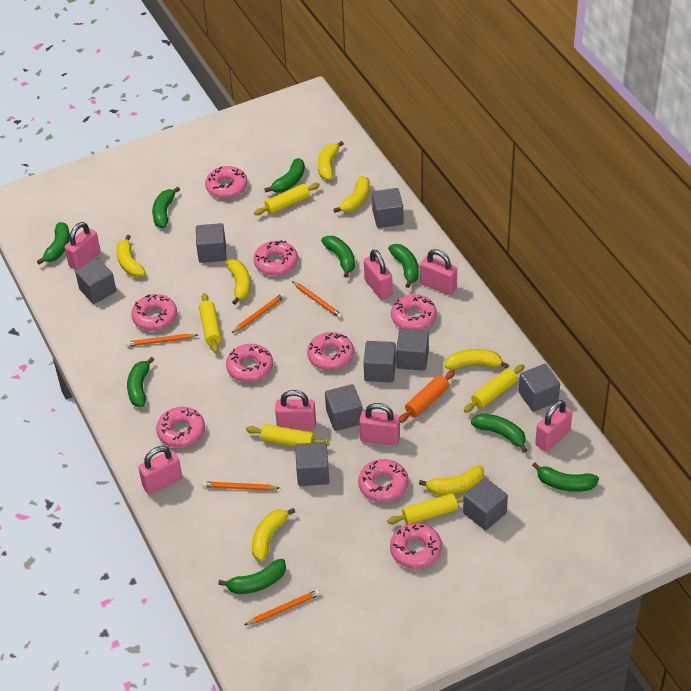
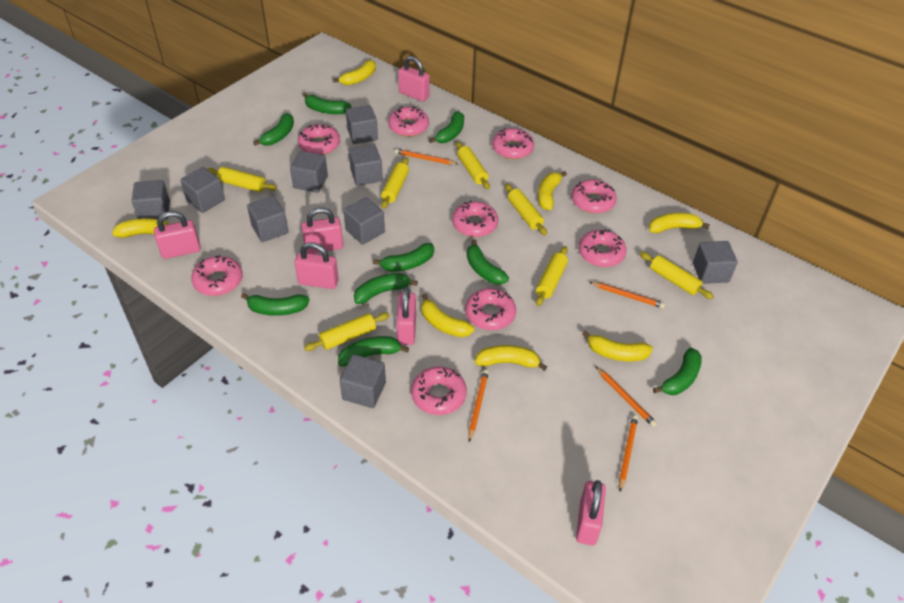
orange rolling pin: [400,370,455,423] = 1 -> none = 0
pink padlock: [64,222,101,270] [138,446,182,494] [275,390,316,431] [359,403,400,445] [364,249,393,300] [421,249,457,295] [535,400,572,452] = 7 -> [154,211,201,259] [295,242,339,289] [301,207,343,254] [396,287,416,345] [398,56,430,102] [576,480,606,546] = 6
yellow rolling pin: [199,293,221,353] [246,424,330,446] [254,183,320,215] [387,493,464,524] [464,364,525,413] = 5 -> [207,167,277,192] [304,312,390,351] [381,157,409,209] [456,142,490,189] [505,184,547,235] [536,246,568,306] [640,252,714,299] = 7

